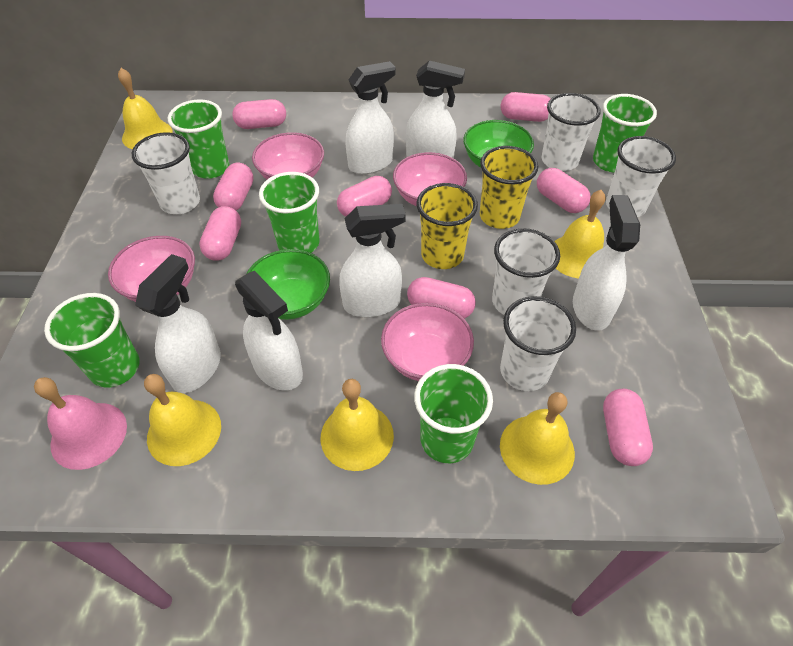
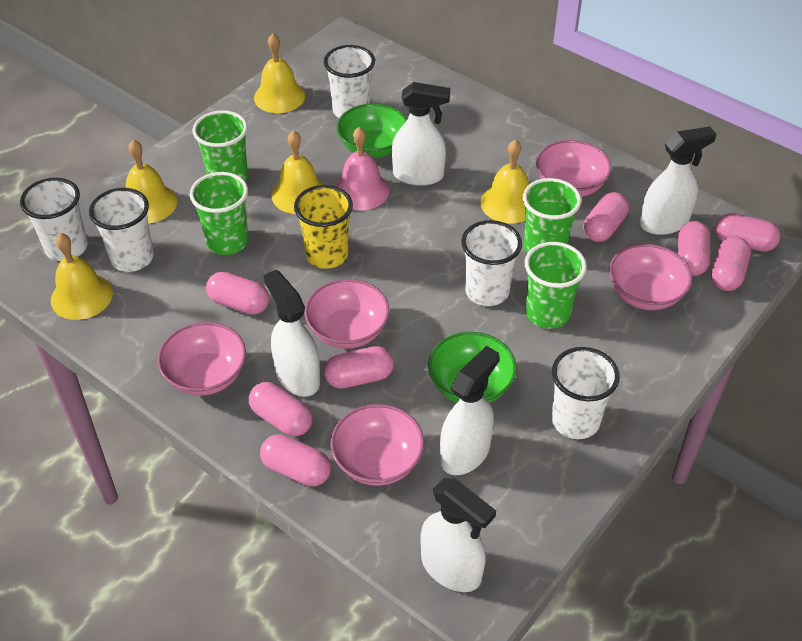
green cup: [44,293,140,388] [167,99,229,179] [259,172,319,253] [414,364,493,463] [593,94,657,172] = 5 -> [190,172,249,255] [192,110,248,182] [523,178,581,254] [525,242,587,329] = 4
pink bowl: [108,236,195,302] [252,132,324,179] [381,303,474,381] [393,152,467,206] = 4 -> [157,322,246,396] [305,279,389,349] [330,404,424,486] [536,140,611,197] [609,244,692,310] = 5
white spray bottle: [135,254,221,393] [235,271,303,390] [339,204,406,317] [346,61,396,174] [406,60,465,158] [573,195,640,331] = 6 -> [263,270,320,397] [392,82,450,186] [420,478,496,592] [440,346,500,475] [640,127,716,235] = 5
yellow cup: [417,183,478,269] [480,146,538,229] = 2 -> [294,185,353,269] = 1

